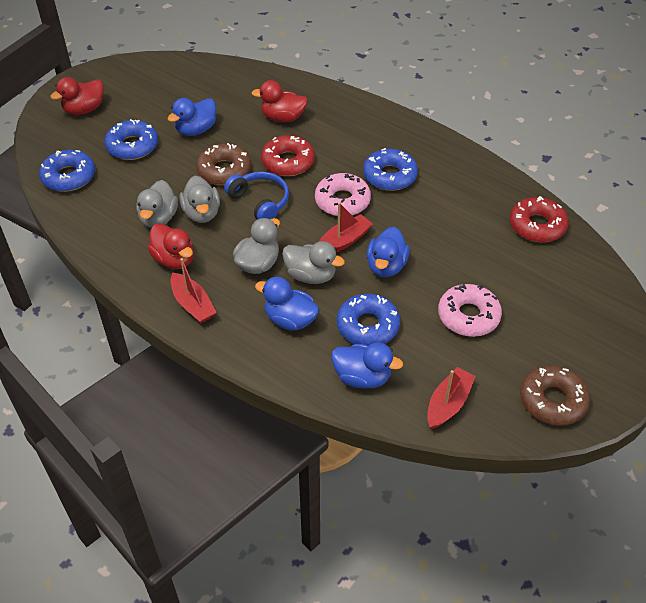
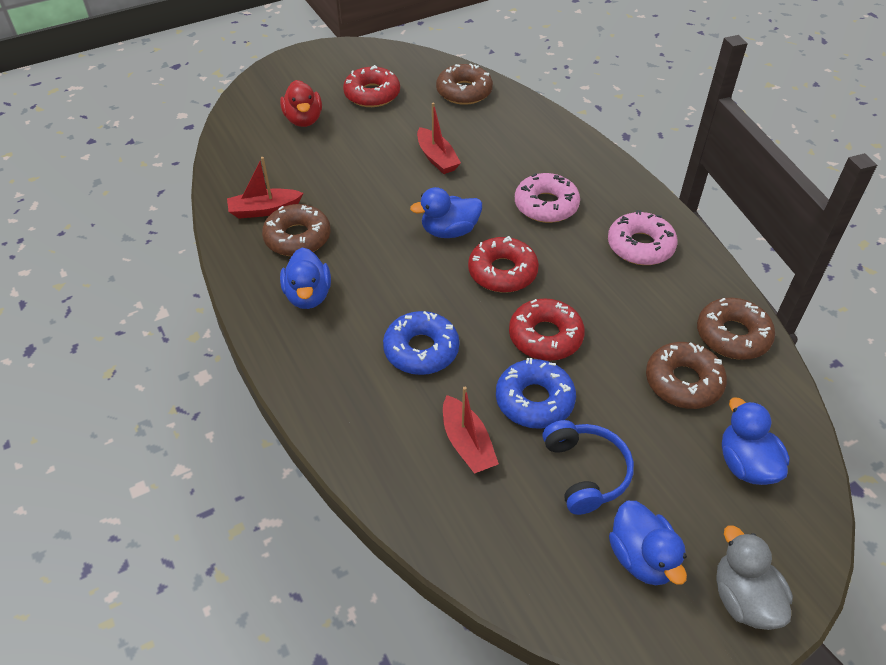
blue donut: [39,150,95,192] [104,119,158,160] [337,294,400,346] [363,148,418,191] = 4 -> [383,311,459,375] [496,358,576,429] = 2
brown donut: [196,143,251,185] [520,365,590,426] = 2 -> [262,204,331,256] [436,63,493,105] [646,342,727,409] [697,298,775,360] = 4
grey duck: [136,180,178,228] [180,176,220,223] [233,218,280,274] [282,241,345,284] = 4 -> [716,526,793,630] = 1
red donut: [261,135,315,176] [510,196,569,243] = 2 -> [343,65,400,107] [468,236,539,293] [509,298,585,361] = 3
red duck: [50,77,104,115] [148,223,194,269] [251,80,308,122] = 3 -> [280,80,322,127] = 1

